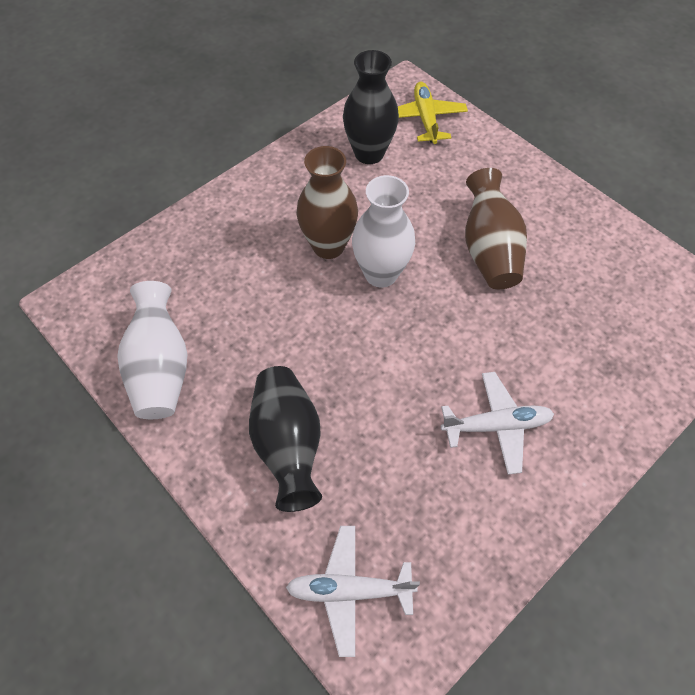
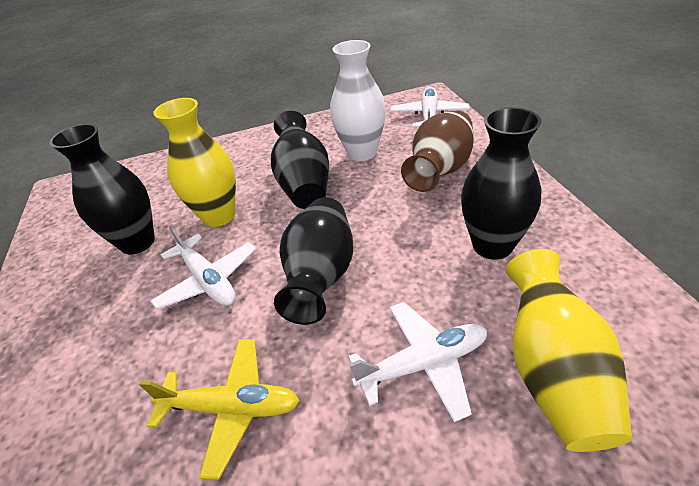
black vase: [249,366,322,512] [343,50,399,164] = 2 -> [50,124,155,255] [271,111,329,209] [274,197,353,325] [461,107,542,260] = 4
brown vase: [296,146,358,259] [465,168,527,289] = 2 -> [401,111,474,192] = 1
white plane: [286,526,420,657] [441,372,554,475] = 2 -> [151,226,256,310] [348,302,487,422] [390,87,470,128] = 3
white vase: [117,281,187,419] [352,175,415,288] = 2 -> [330,40,386,161] = 1
yellow vase: none = 0 -> [153,98,236,227] [506,249,632,452] = 2

